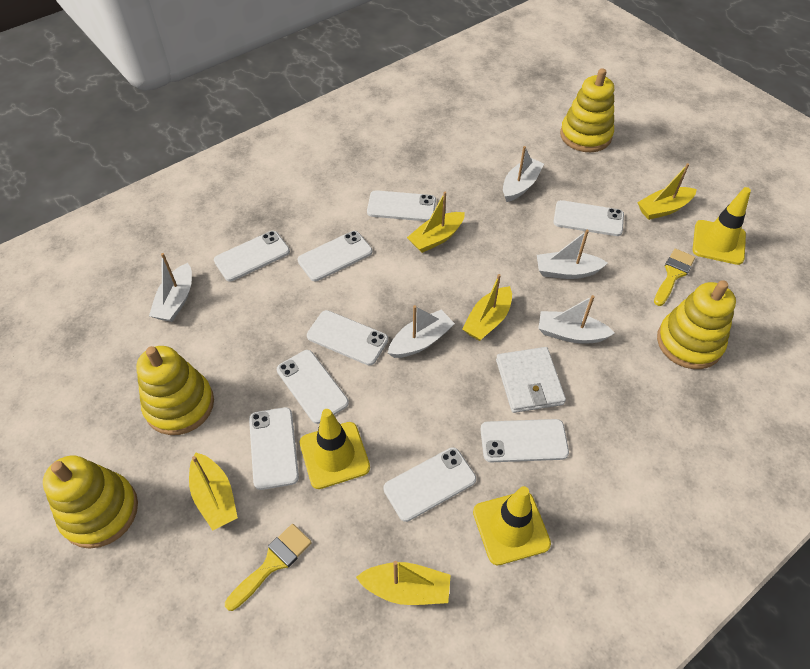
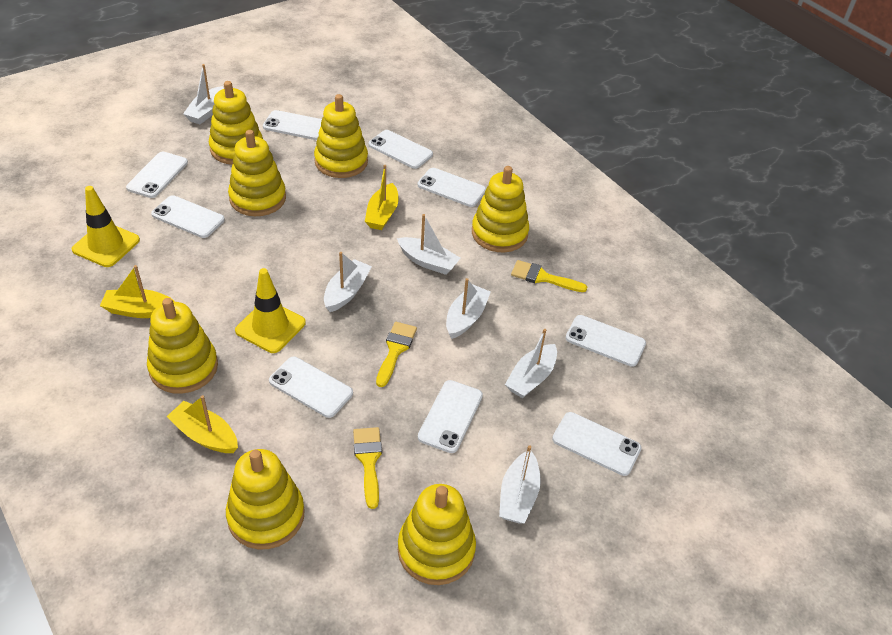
white boat: [149,253,192,322] [388,305,455,358] [503,146,544,202] [537,230,607,279] [538,295,615,344] = 5 -> [183,64,224,124] [324,252,372,312] [397,214,460,275] [446,278,491,339] [499,445,541,524] [505,329,557,398] = 6
white wallet: [496,347,566,413] = 1 -> none = 0
yellow boat: [189,452,238,530] [356,561,451,605] [407,192,465,253] [462,274,512,341] [637,163,697,220] = 5 -> [100,265,175,318] [166,395,238,453] [365,165,398,230] = 3
yellow brush: [225,524,312,611] [654,248,695,306] = 2 -> [353,427,382,509] [376,322,417,387] [511,260,587,292] = 3
yellow stacking toy: [43,456,138,549] [136,346,214,435] [560,68,614,152] [657,280,736,369] = 4 -> [147,298,218,394] [209,81,263,165] [226,449,305,550] [228,130,286,216] [314,94,368,178] [398,484,476,585] [472,166,529,253] = 7
yellow traffic cone: [300,409,370,489] [473,486,551,565] [693,187,751,265] = 3 -> [72,186,140,267] [235,268,306,353] = 2

